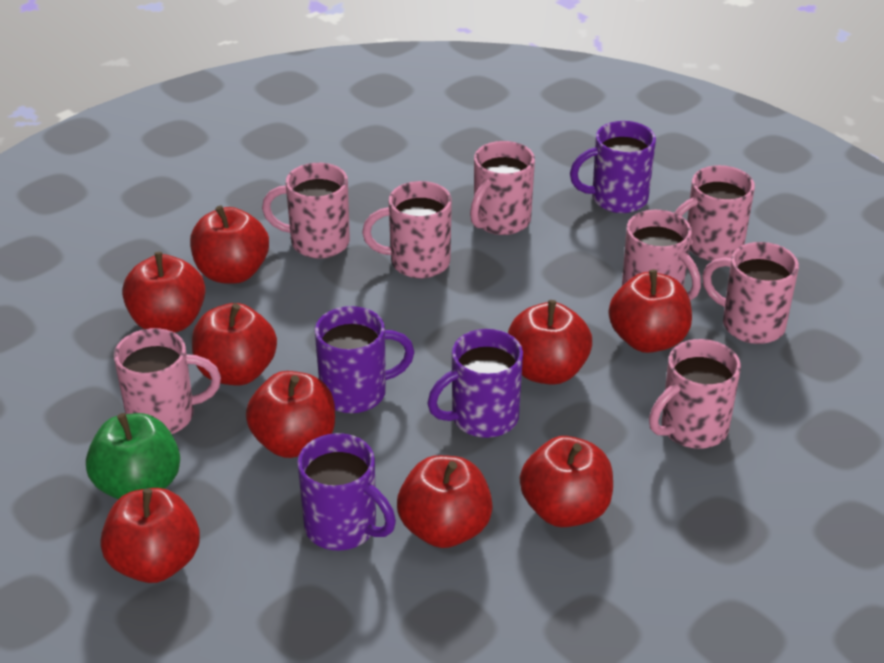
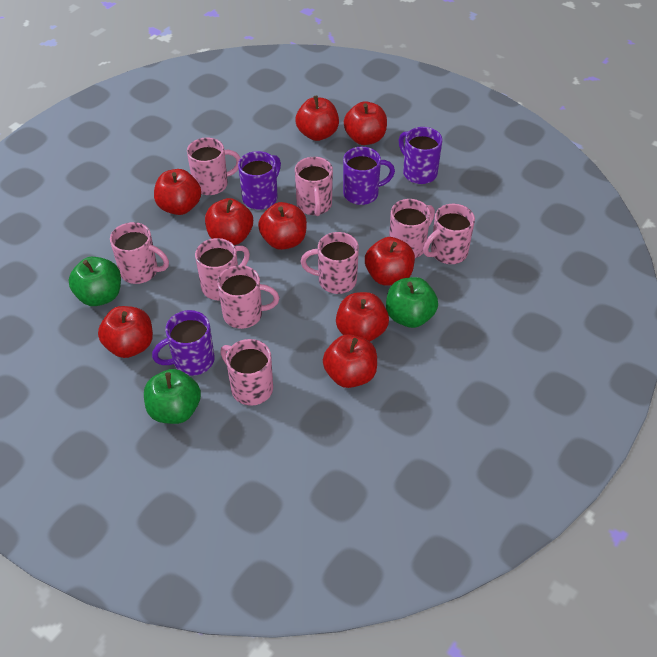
green apple: [86,413,180,499] = 1 -> [69,257,121,306] [144,369,201,424] [386,277,438,328] = 3
pink mug: [114,328,221,434] [262,163,350,258] [362,181,452,278] [470,141,535,235] [622,210,701,301] [649,339,741,449] [674,165,755,261] [702,242,799,344] = 8 -> [110,222,169,284] [187,138,240,195] [195,238,250,301] [217,265,279,329] [220,339,273,406] [295,157,333,216] [301,232,359,294] [389,199,435,258] [423,204,475,264] = 9

